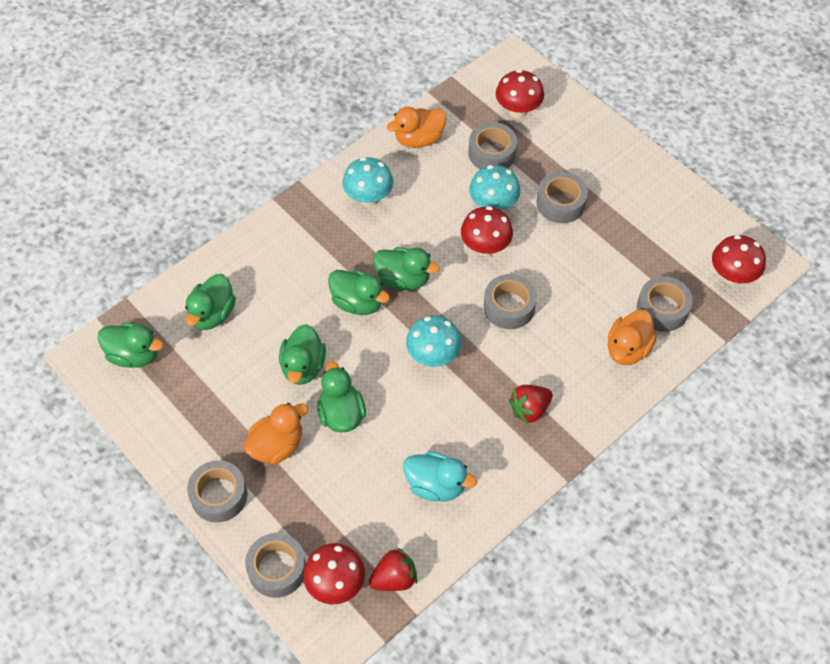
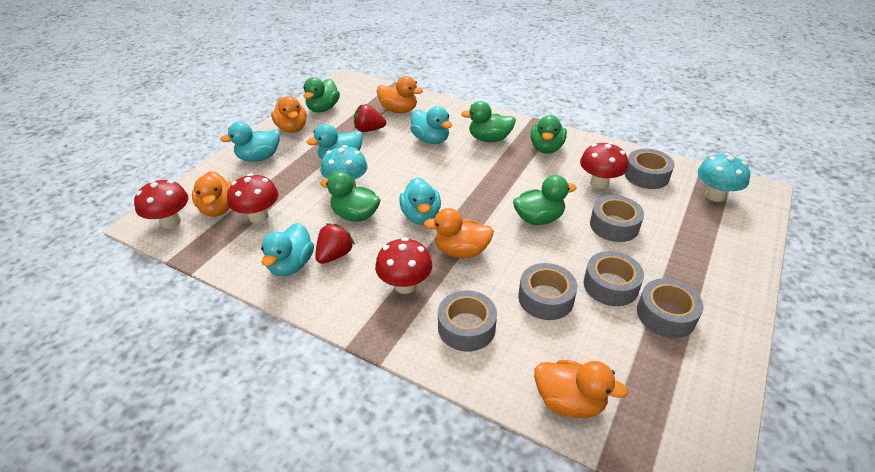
green duck: [97,323,163,368] [185,274,236,330] [279,324,326,385] [317,362,366,432] [328,270,390,315] [373,247,440,290] = 6 -> [303,77,340,113] [320,171,381,222] [461,101,516,142] [513,175,577,225] [530,115,567,154] = 5
orange duck: [244,403,308,464] [387,107,446,148] [608,310,657,365] = 3 -> [192,171,231,217] [271,96,307,133] [377,76,423,113] [424,208,494,258] [534,360,628,418] = 5
turquoise duck: [403,451,477,501] = 1 -> [220,122,280,162] [261,223,314,276] [307,124,363,160] [399,177,441,225] [410,106,452,144] = 5
turquoise mushroom: [342,157,394,206] [406,315,462,367] [469,165,521,211] = 3 -> [321,145,368,188] [698,153,750,202] = 2

